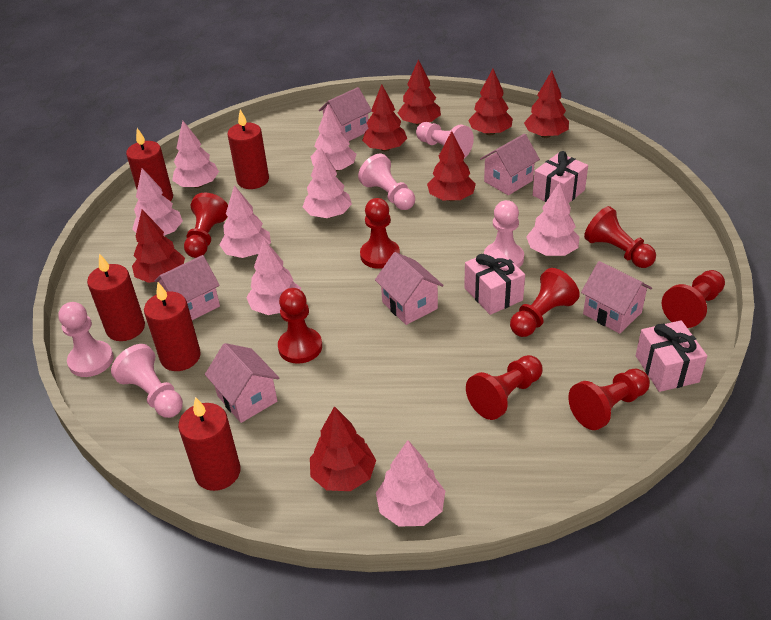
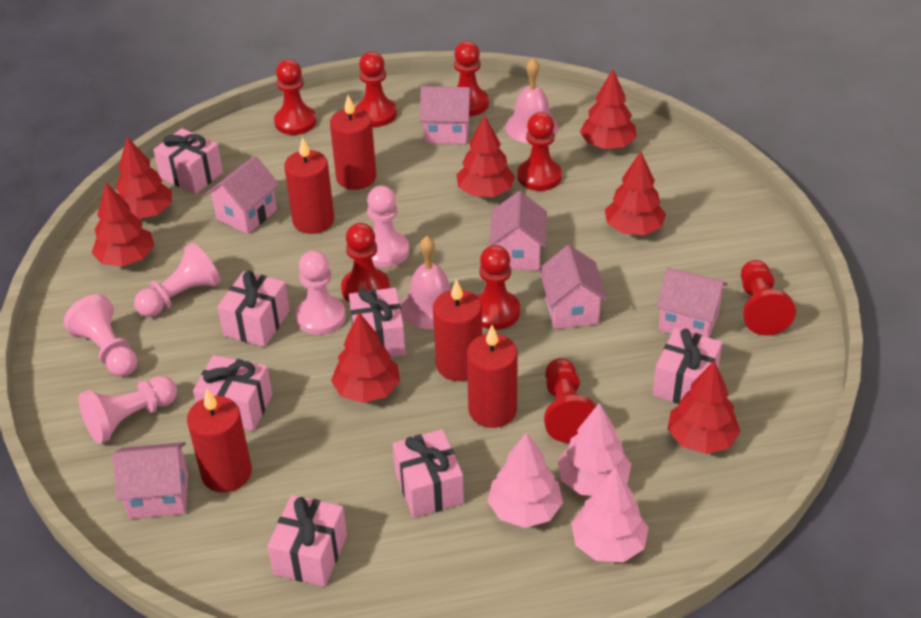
pink bell: none = 0 -> [400,236,451,329] [505,58,558,143] = 2
pink gift: [464,249,525,315] [533,151,588,203] [636,320,707,392] = 3 -> [153,128,223,194] [193,355,273,431] [217,271,290,347] [267,495,347,587] [349,288,406,357] [393,429,464,518] [653,328,722,404] = 7
pink tree: [132,168,183,236] [172,121,219,188] [220,185,271,258] [246,239,301,315] [303,148,352,218] [311,104,356,172] [376,440,445,527] [526,182,580,256] = 8 -> [487,432,563,528] [558,403,632,496] [571,467,649,562] = 3

